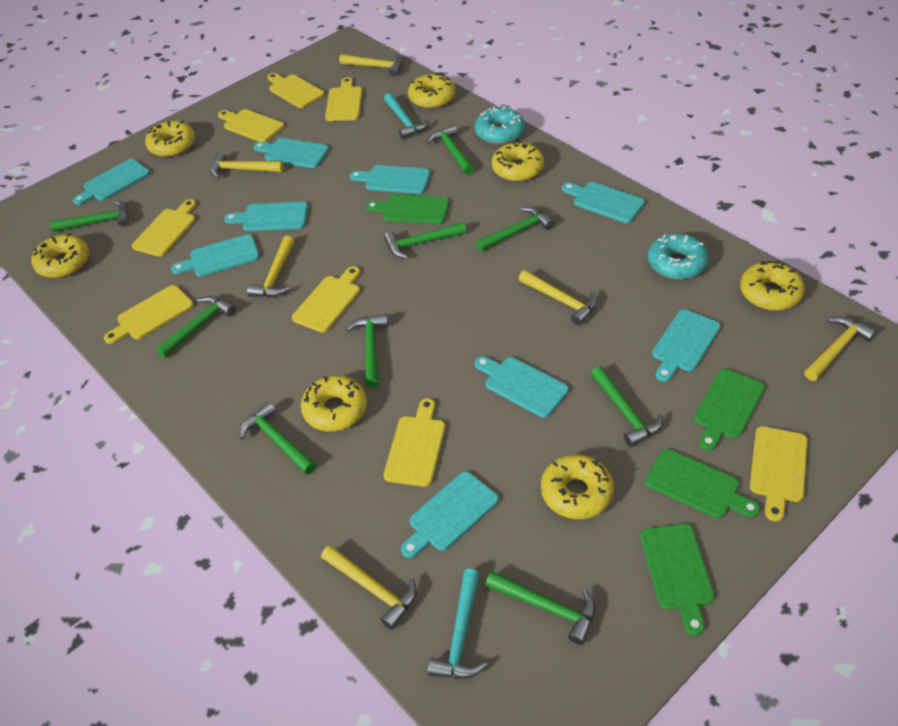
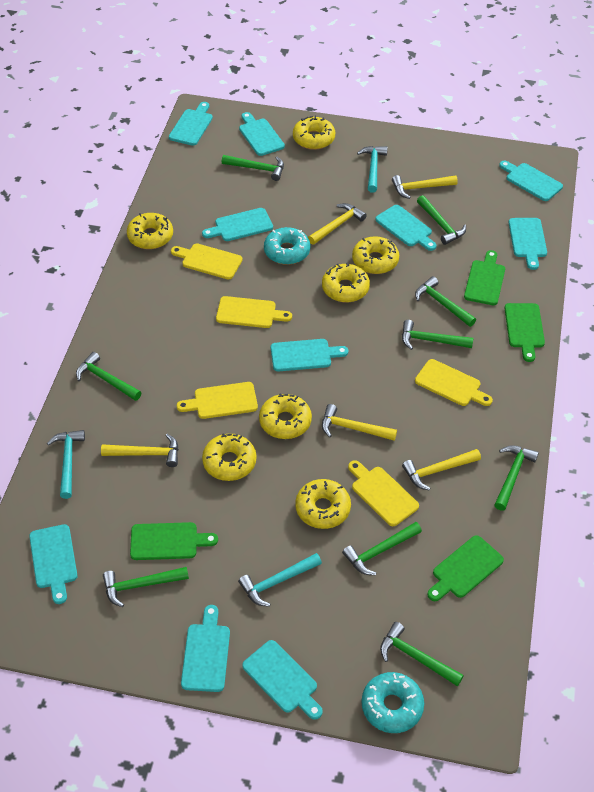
turquoise cutting board: [73,159,150,205] [171,234,259,277] [224,202,308,231] [253,138,329,168] [350,165,430,194] [401,471,499,558] [475,356,569,418] [562,182,645,223] [652,309,721,382] = 9 -> [29,524,78,604] [169,102,213,146] [181,605,230,692] [202,208,273,241] [239,112,285,156] [242,640,323,720] [271,339,348,371] [375,205,437,251] [499,161,563,201] [509,218,547,270] = 10
turquoise hammer: [384,93,429,139] [428,569,487,679] = 2 -> [47,430,85,499] [238,553,322,607] [357,146,388,193] = 3
yellow cutting board: [104,285,194,344] [132,199,196,257] [218,109,284,142] [267,73,324,108] [292,266,360,332] [325,77,362,121] [384,398,445,487] [750,426,807,522] = 8 -> [171,244,242,280] [177,382,258,419] [216,296,292,328] [348,460,419,526] [415,359,493,406] = 5
yellow hammer: [211,152,284,178] [247,236,294,298] [321,545,417,630] [339,54,403,76] [519,270,598,325] [804,317,877,381] = 6 -> [101,434,179,467] [308,203,367,245] [322,404,397,441] [392,175,458,199] [402,449,481,491] = 5

